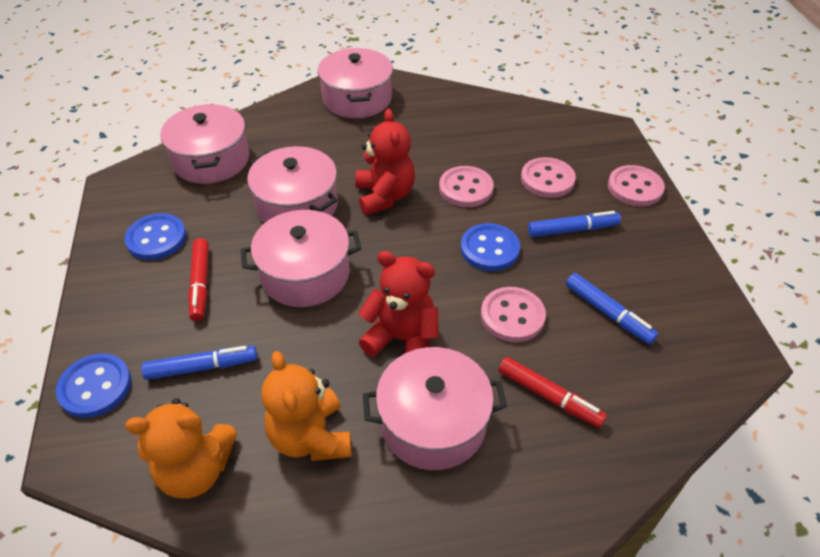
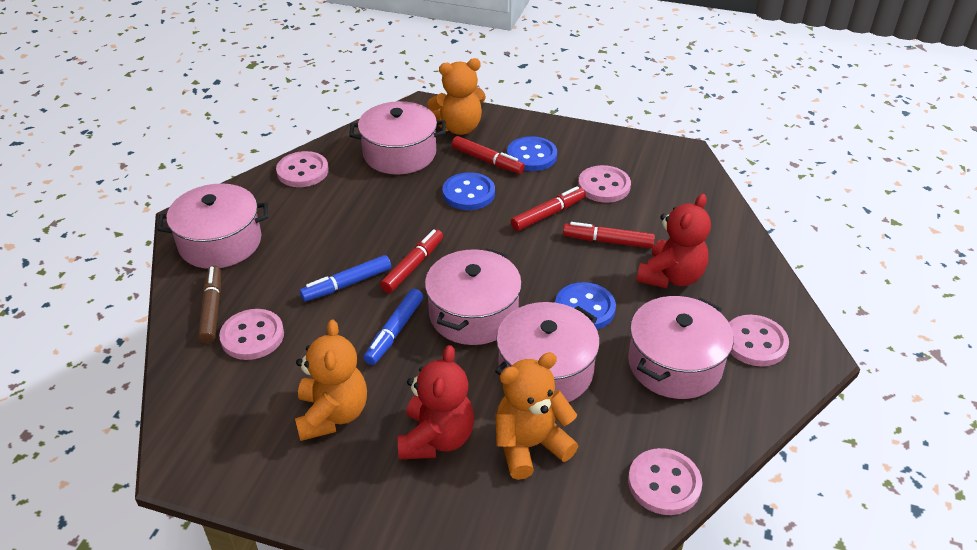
blue marker: [141,346,257,380] [528,211,621,237] [566,273,658,344] = 3 -> [299,255,391,301] [364,289,423,365] = 2
brown marker: none = 0 -> [198,266,221,343] = 1
orange teddy bear: [125,398,237,498] [261,351,351,461] = 2 -> [295,320,367,441] [427,58,486,135] [495,352,578,480] = 3
pink button: [439,166,494,207] [481,287,546,342] [521,157,576,198] [608,165,665,206] = 4 -> [219,309,284,360] [276,151,329,187] [578,165,631,203] [628,448,702,515] [729,315,789,366] = 5
red marker: [188,238,209,321] [499,357,607,428] = 2 -> [380,229,443,293] [452,136,525,174] [511,186,585,231] [563,222,655,248] = 4

